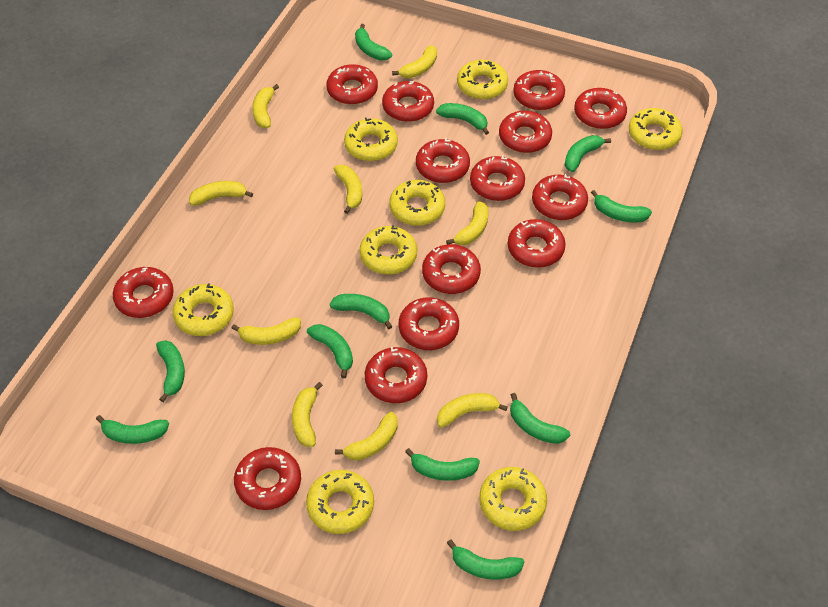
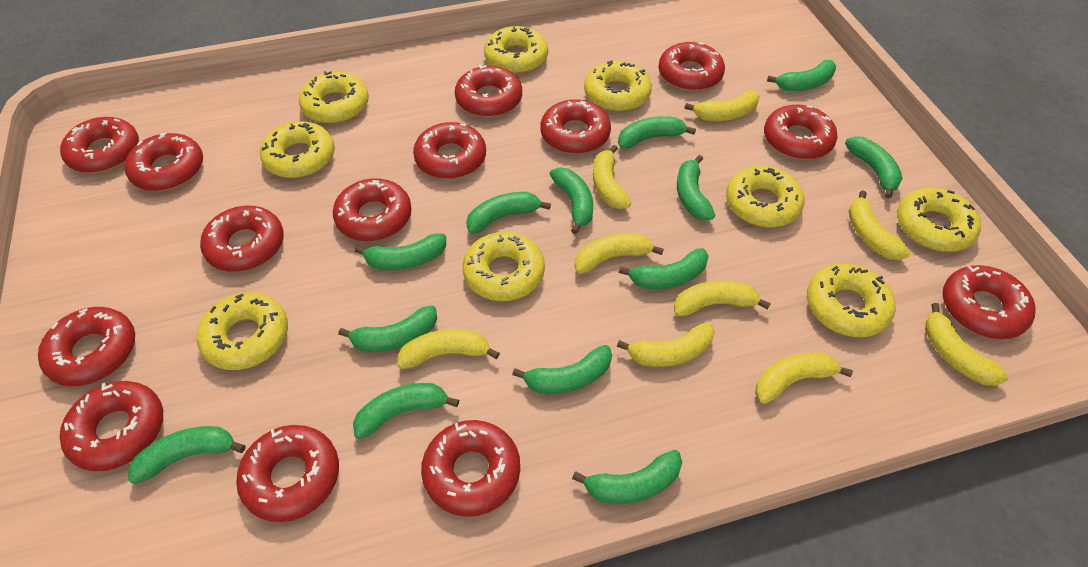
green banana: [96,415,169,444] [156,340,185,402] [307,324,353,378] [330,294,393,329] [355,24,392,61] [405,448,480,481] [436,103,489,135] [447,539,524,580] [510,393,570,444] [565,135,611,172] [591,190,652,222] = 11 -> [128,426,245,484] [338,305,437,352] [353,383,459,439] [354,233,446,270] [466,192,551,234] [512,345,612,394] [550,168,593,234] [572,450,682,504] [618,116,696,149] [619,248,709,289] [677,155,715,220] [767,60,836,91] [845,136,902,198] = 13
yellow donut: [173,283,234,336] [306,470,374,534] [344,117,398,161] [359,225,417,275] [389,180,445,226] [457,60,508,100] [479,467,547,531] [629,108,683,150] = 8 -> [197,293,288,370] [260,121,335,178] [299,71,369,124] [463,232,545,301] [484,26,548,74] [584,60,652,112] [726,166,804,227] [807,264,896,337] [897,188,981,252] = 9

